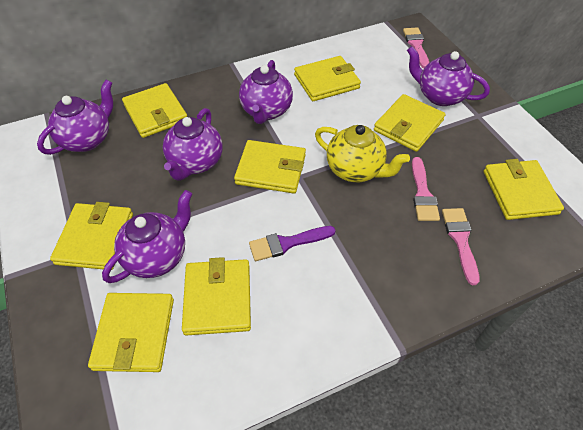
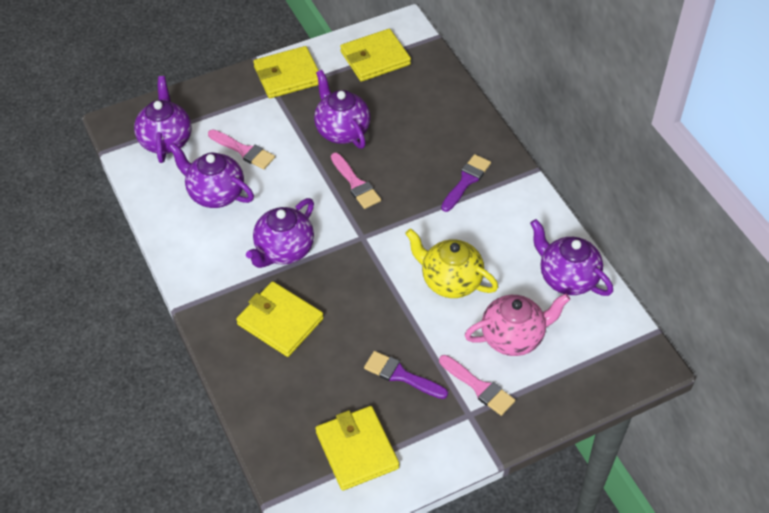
pink teapot: none = 0 -> [465,294,570,356] = 1
purple brush: [249,226,336,261] = 1 -> [364,351,448,399] [441,154,491,212] = 2
yellow wallet: [50,202,133,270] [88,293,174,372] [122,83,187,138] [182,257,251,335] [234,140,306,194] [294,56,361,101] [374,94,446,152] [484,159,564,220] = 8 -> [236,281,324,357] [253,46,319,98] [316,406,399,490] [340,29,411,82] = 4

